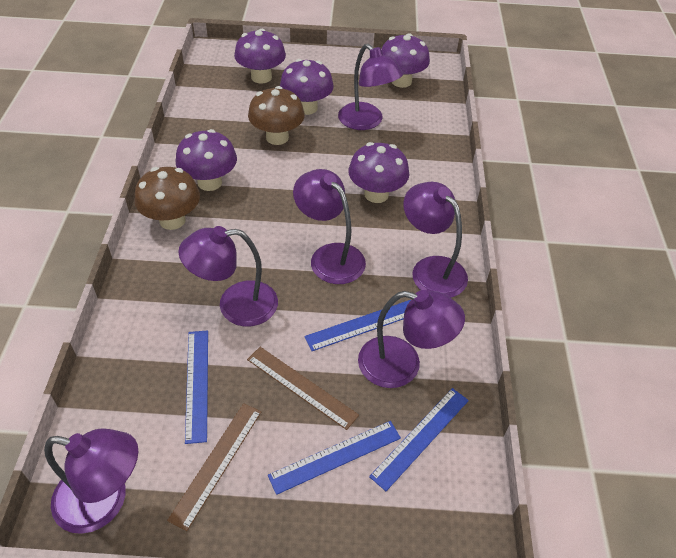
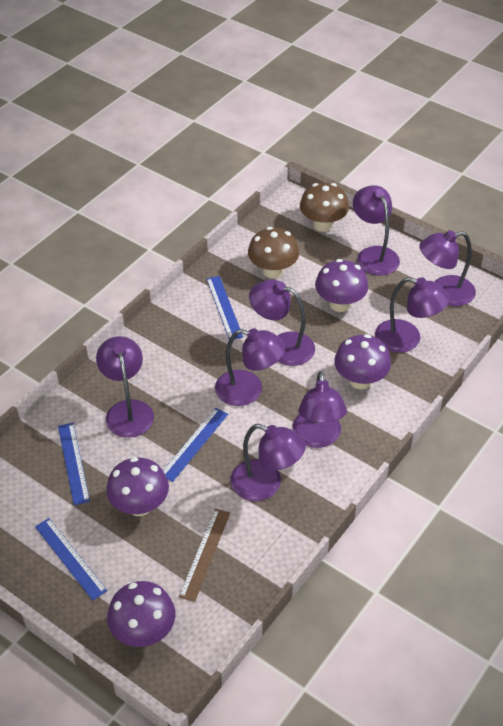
brown ruler: [167,403,261,531] [247,347,359,430] = 2 -> [179,509,230,602] = 1
purple lamp: [44,429,138,534] [178,226,278,326] [293,169,366,284] [338,44,403,130] [358,290,465,388] [403,182,468,298] = 6 -> [96,336,154,438] [215,328,286,406] [230,424,306,501] [249,280,315,366] [292,371,347,448] [353,185,400,275] [375,277,450,353] [419,230,476,306] = 8
purple mushroom: [176,129,237,191] [234,29,286,84] [280,59,334,115] [348,142,409,203] [381,33,430,88] = 5 -> [106,457,169,516] [107,581,175,647] [315,259,368,312] [334,334,391,389] = 4

